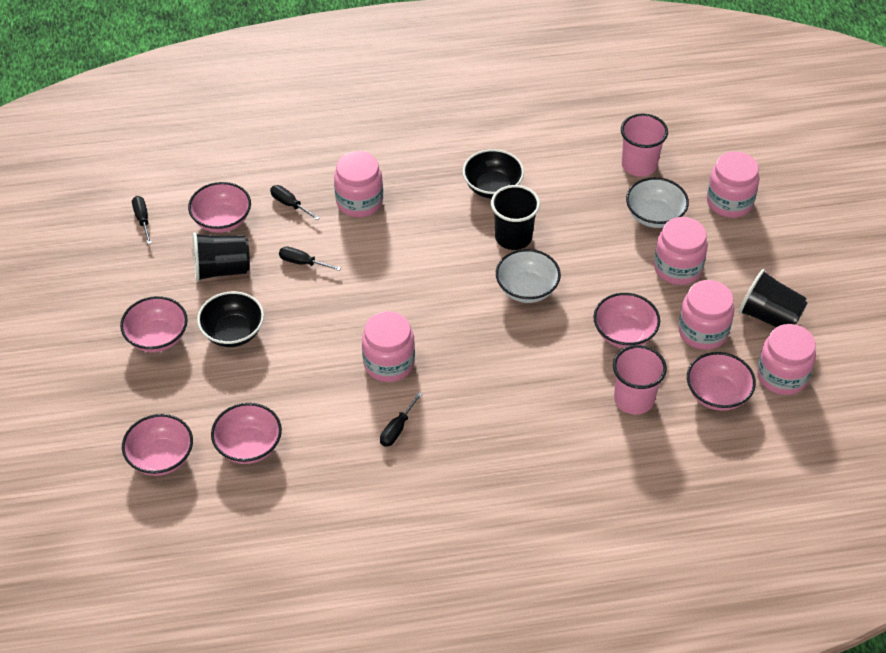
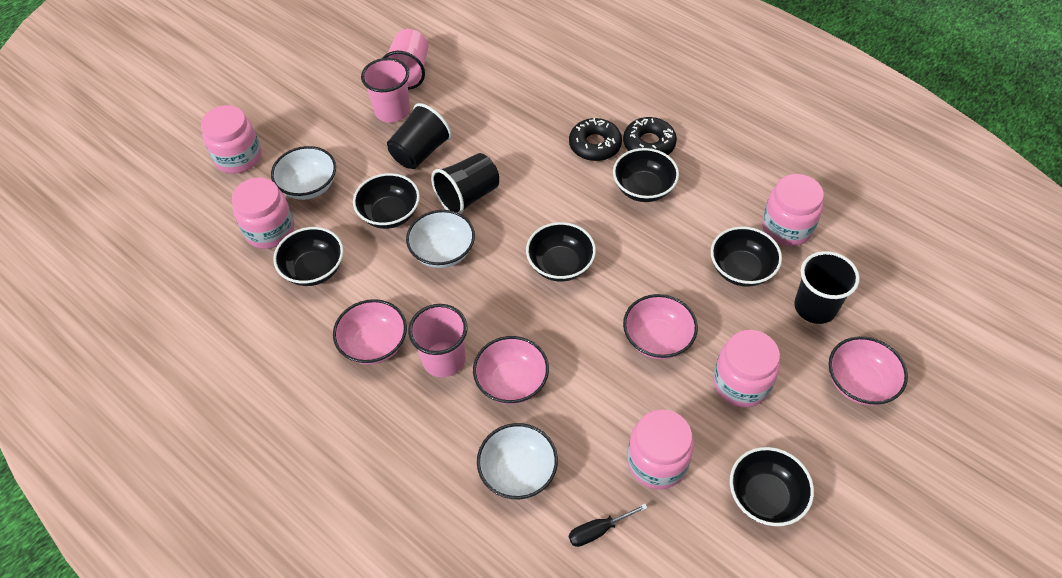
black bowl: [197,291,264,347] [463,149,524,199] = 2 -> [273,227,343,286] [353,173,420,229] [526,222,596,282] [613,148,679,202] [711,226,782,287] [730,447,814,526] = 6
black donut: none = 0 -> [569,118,622,161] [623,117,677,155] = 2
black screwdriver: [132,196,152,244] [270,185,320,220] [279,247,341,271] [380,392,422,447] = 4 -> [569,504,648,547] = 1
pink bowl: [120,296,188,352] [122,414,193,476] [188,182,251,233] [211,403,282,464] [593,293,660,348] [687,352,756,411] = 6 -> [333,299,407,365] [473,336,549,404] [623,294,698,360] [829,336,908,406] = 4
pink cup: [613,345,667,415] [621,113,668,177] = 2 -> [361,58,410,123] [383,29,428,90] [408,304,468,377] = 3
pink jar: [334,151,383,217] [362,311,415,382] [654,217,708,285] [678,280,734,350] [707,151,759,218] [757,324,816,395] = 6 -> [201,105,261,174] [232,177,294,249] [627,409,694,489] [713,330,780,408] [762,174,824,246] = 5
white bowl: [496,249,561,303] [626,177,689,228] = 2 -> [271,146,336,200] [406,210,475,268] [477,423,558,499] = 3

